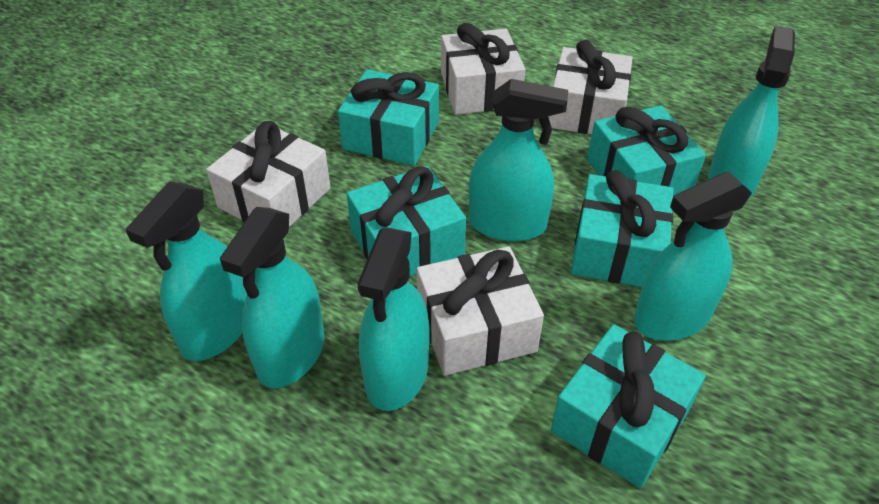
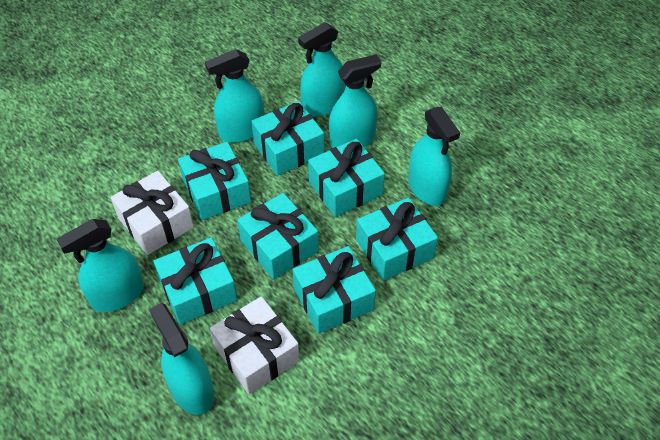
turquoise gift: [338,69,439,166] [347,166,466,276] [551,324,706,488] [571,170,674,287] [587,105,706,196] = 5 -> [153,237,237,325] [178,142,251,220] [237,193,319,279] [251,101,324,176] [293,246,376,334] [308,139,385,217] [356,197,438,281] = 7
white gift: [206,121,331,227] [417,246,544,376] [441,23,526,115] [548,40,633,134] = 4 -> [110,171,194,255] [210,296,300,394] = 2

